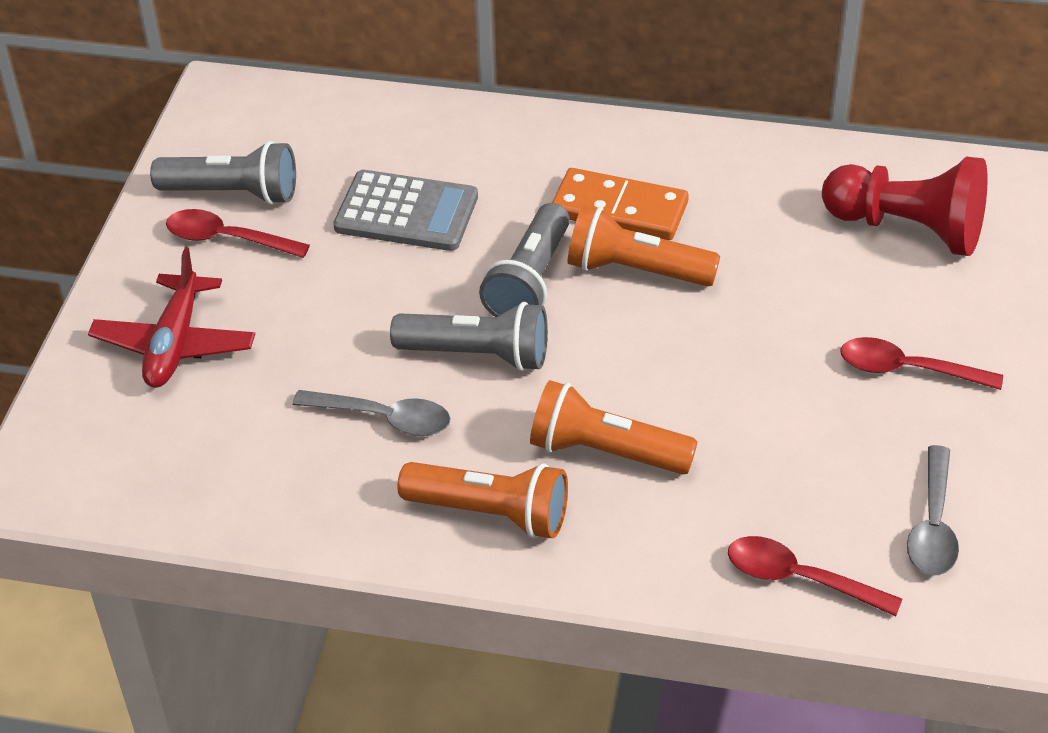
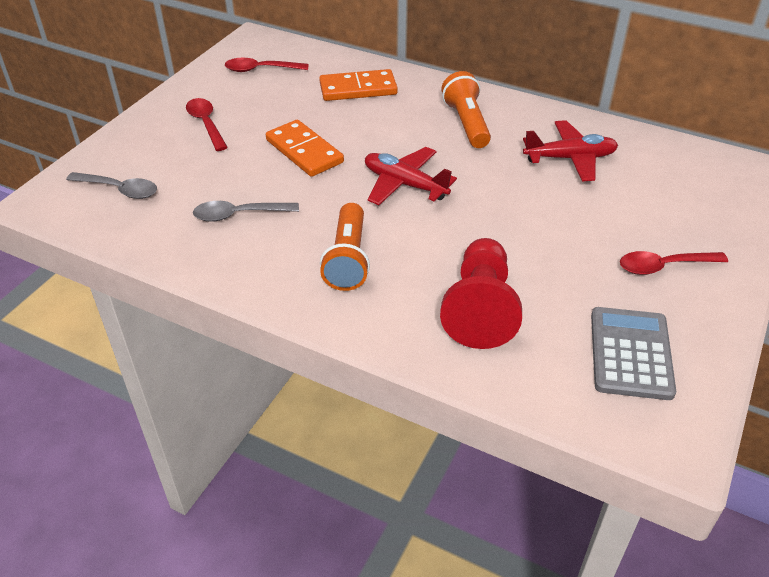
grey flashlight: [150,141,296,205] [390,302,548,371] [479,203,570,317] = 3 -> none = 0
orange domino: [552,168,689,240] = 1 -> [266,120,344,177] [319,69,398,101] = 2
orange flashlight: [397,462,568,539] [530,380,698,475] [568,205,720,287] = 3 -> [320,203,370,291] [442,71,491,148] = 2
red plane: [88,247,255,388] = 1 -> [365,147,457,205] [523,120,618,182] = 2

